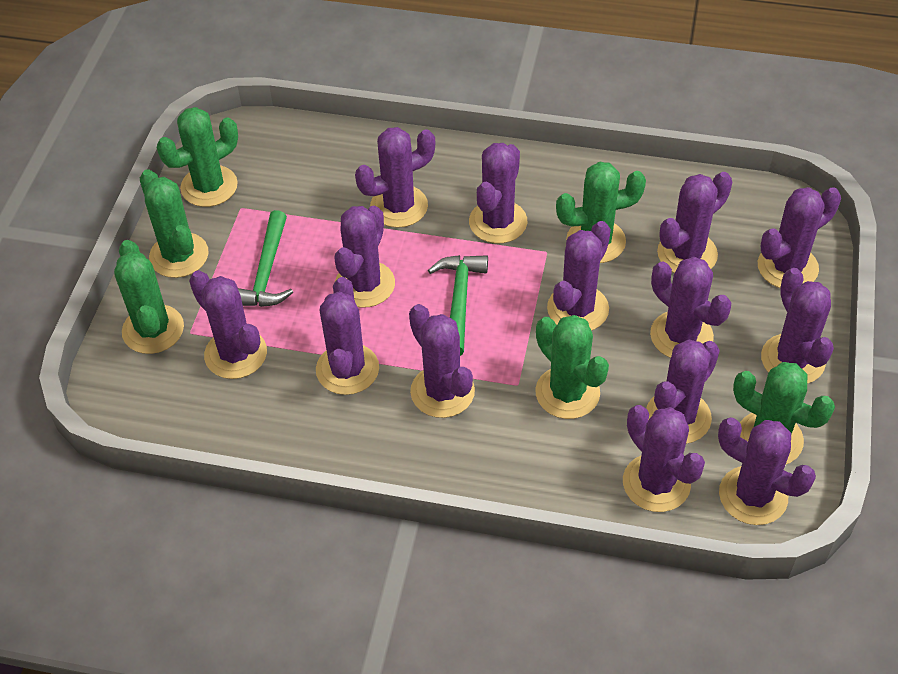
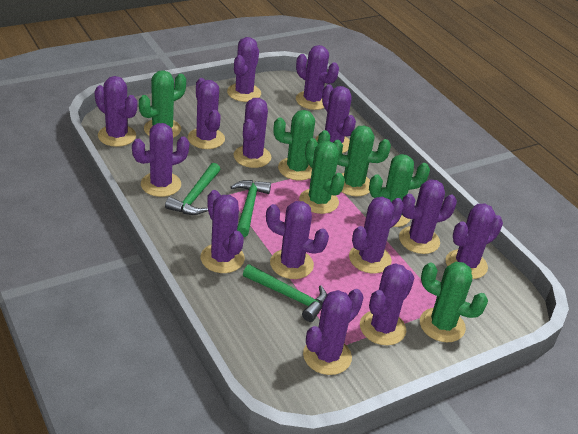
green hammer: [238,210,293,307] [428,255,488,356] = 2 -> [165,163,221,215] [231,180,271,237] [243,264,327,322] = 3

